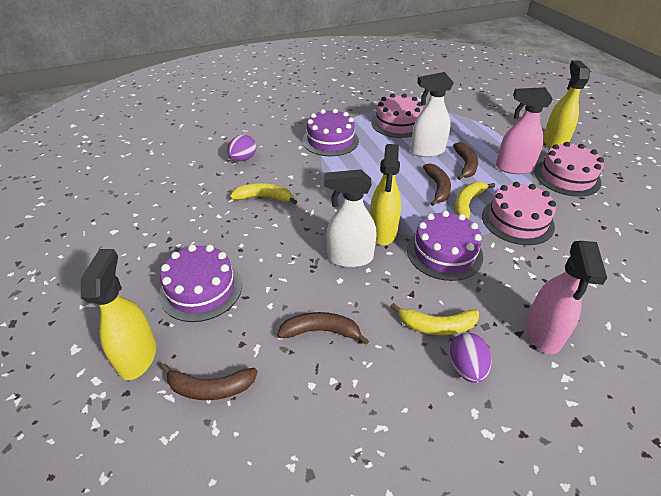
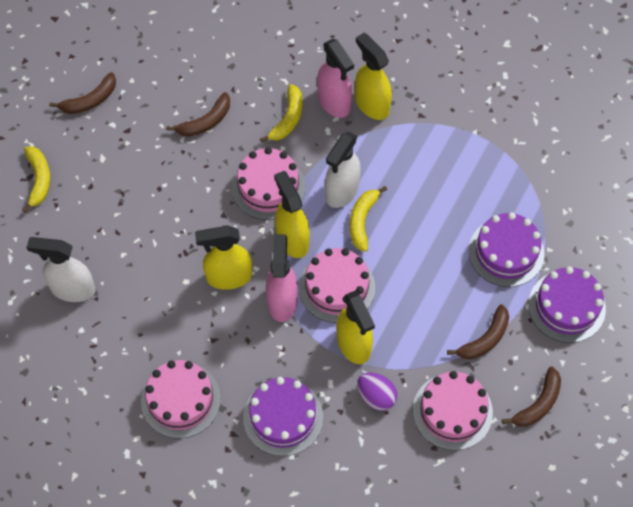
pink cake: [371,94,423,138] [482,182,556,245] [535,142,604,197] = 3 -> [141,360,221,439] [232,147,305,220] [299,248,375,323] [413,371,493,450] = 4
purple egg: [227,135,256,161] [449,333,492,383] = 2 -> [357,373,397,411] = 1
yellow spray bottle: [81,249,157,380] [370,144,401,245] [544,60,590,149] = 3 -> [195,226,252,290] [274,171,310,258] [337,290,375,364] [355,33,392,120] = 4

